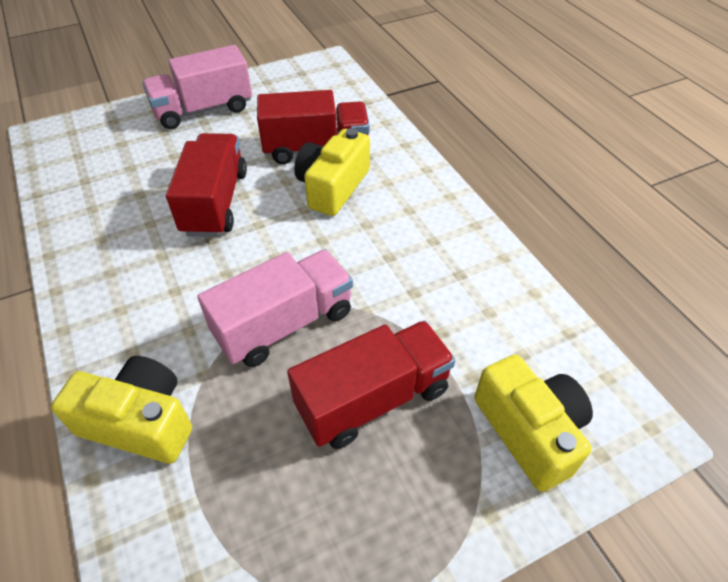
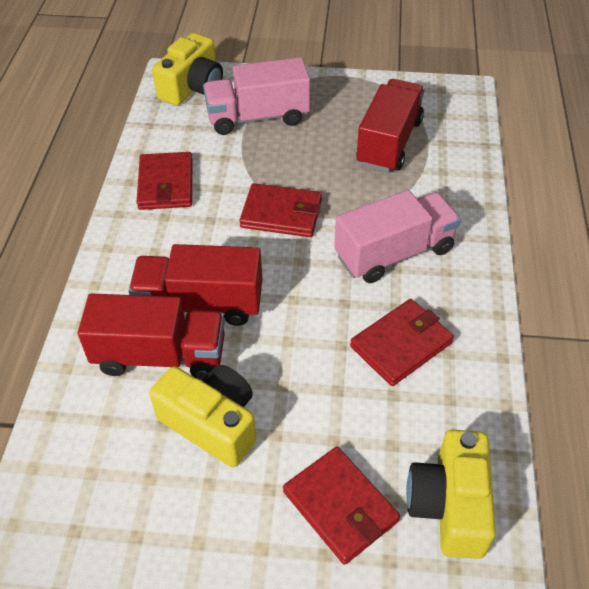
red wallet: none = 0 -> [137,152,192,210] [240,183,322,237] [283,446,400,565] [350,299,454,386] = 4

